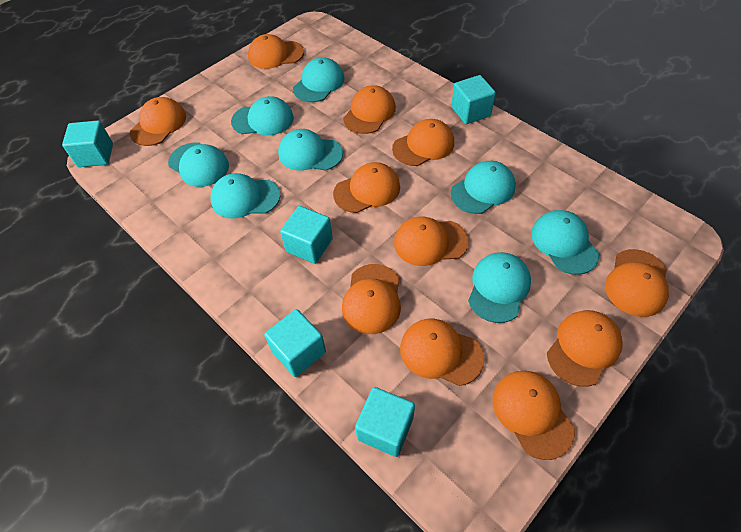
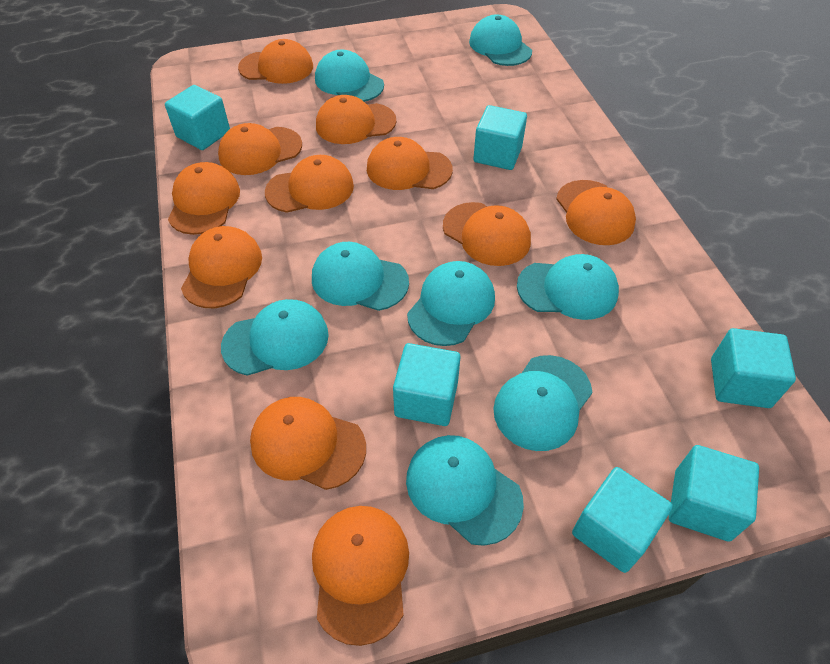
turquoise cube: [62,121,113,167] [264,309,326,377] [280,206,333,264] [355,387,415,457] [451,75,496,124] = 5 -> [165,85,230,150] [393,343,460,426] [473,105,527,170] [572,467,673,573] [669,445,759,542] [711,328,796,408] = 6

